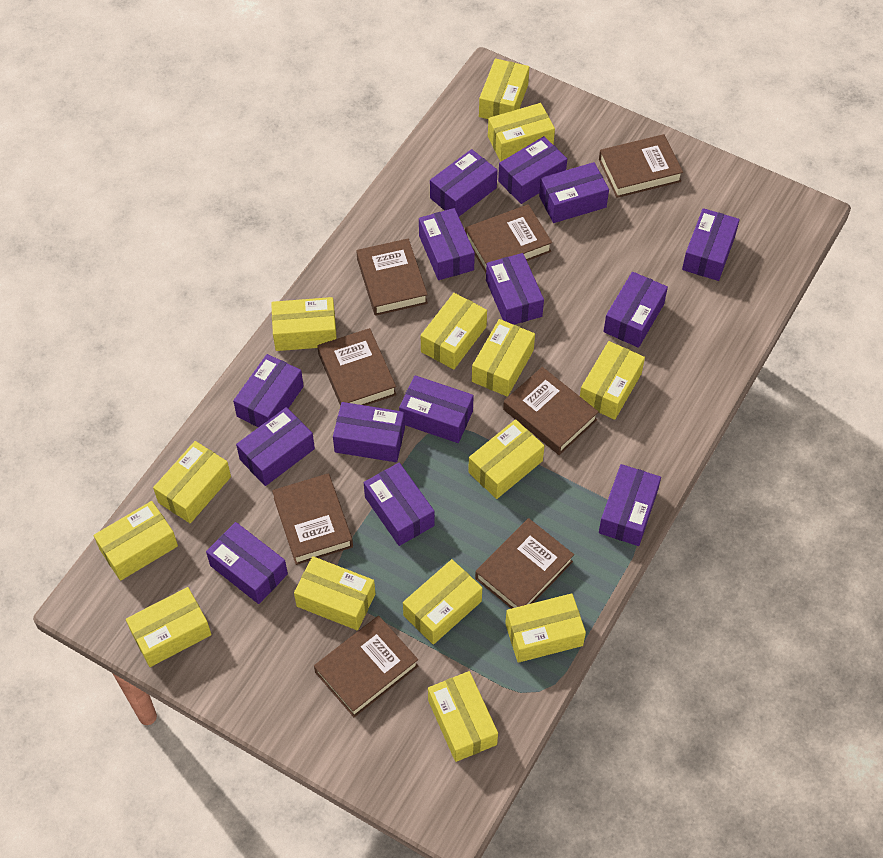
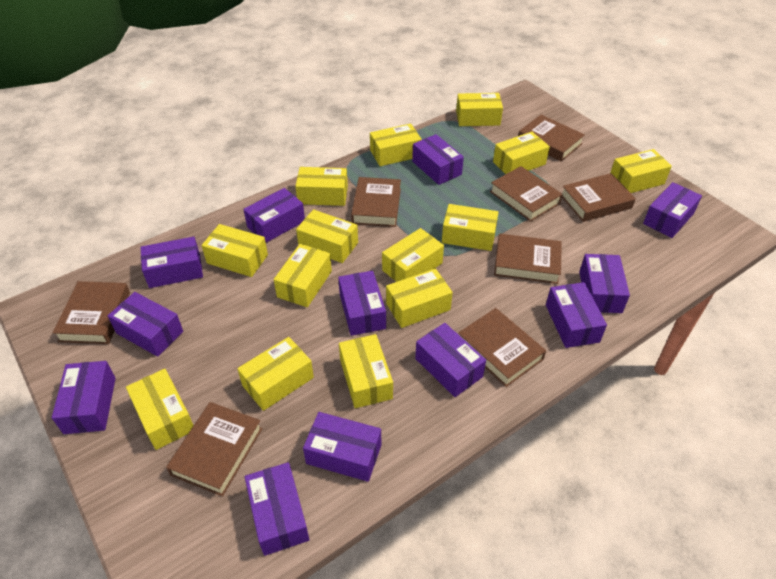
purple box: [206,522,288,604] [233,354,304,427] [236,407,315,486] [333,402,405,462] [364,463,435,546] [399,375,474,443] [419,208,475,280] [430,149,498,216] [486,253,544,325] [498,136,567,204] [539,162,609,223] [599,464,661,546] [603,272,668,348] [682,208,740,281] = 14 -> [52,361,116,434] [108,292,183,357] [141,237,203,288] [243,188,305,243] [245,462,309,556] [303,412,381,482] [338,271,386,336] [412,134,464,185] [415,323,486,397] [546,282,607,348] [579,254,630,313] [643,182,702,238] = 12

